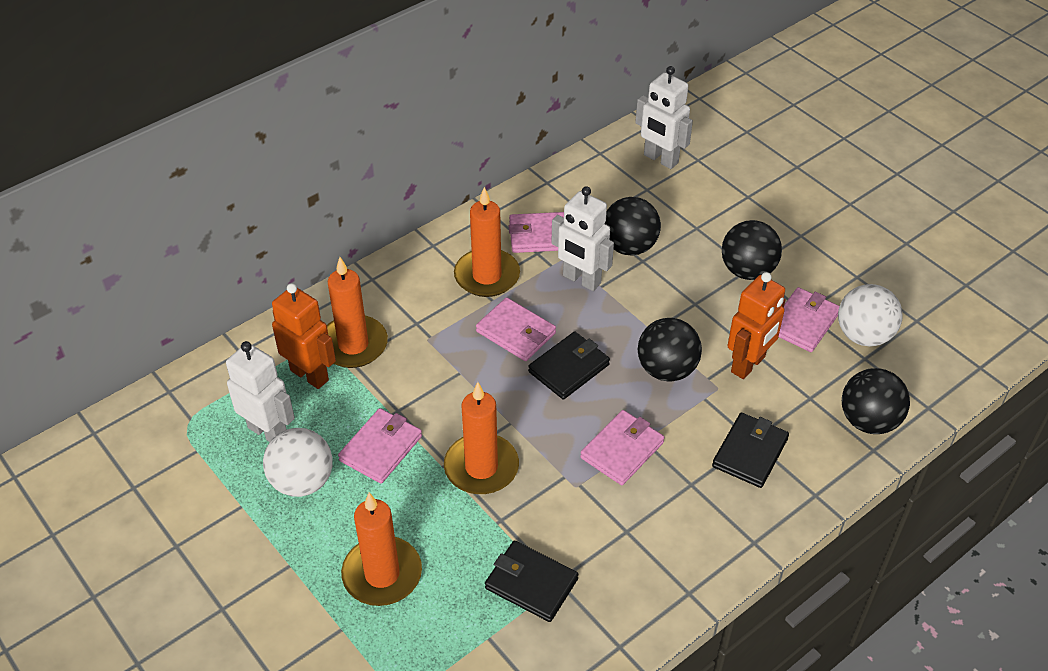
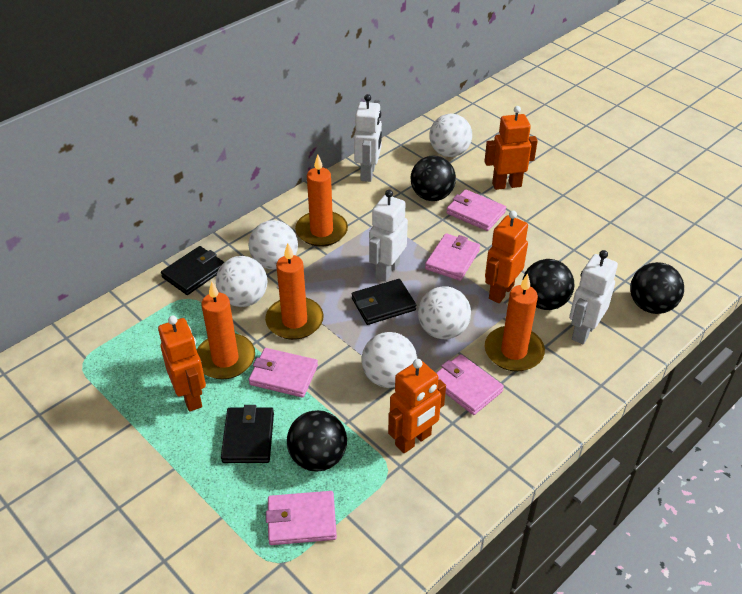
orange robot: [272,283,336,389] [728,272,785,379] = 2 -> [158,316,206,412] [388,359,446,453] [484,106,538,190] [485,211,528,303] = 4
white ball: [263,428,333,497] [838,284,903,347] = 2 -> [216,256,268,307] [248,220,298,270] [362,332,417,388] [418,286,471,339] [429,114,472,157] = 5

